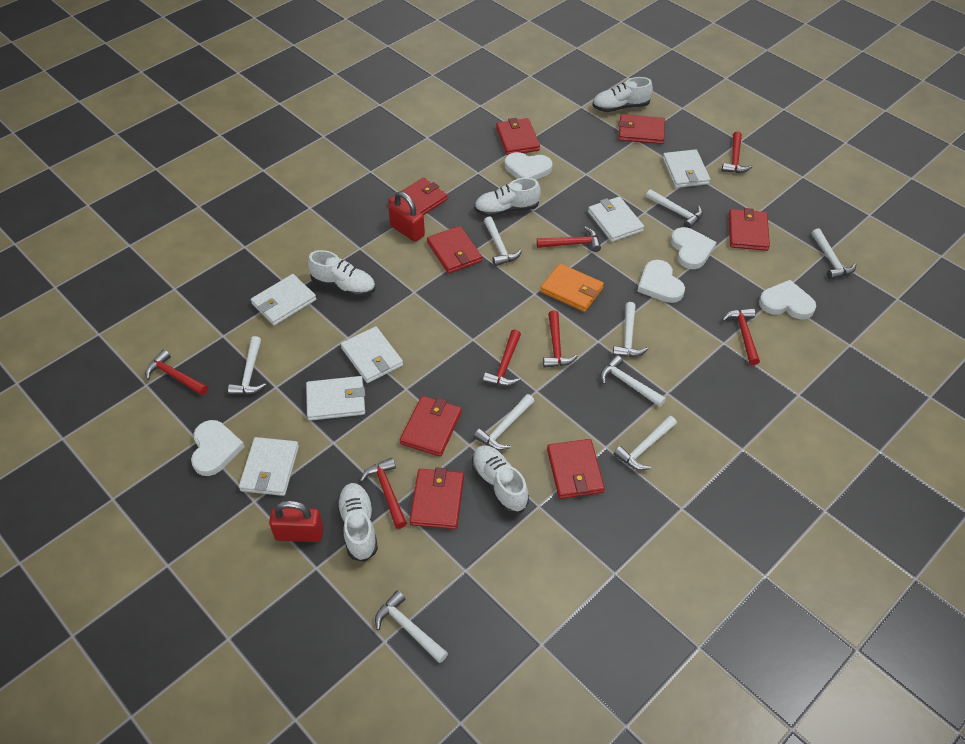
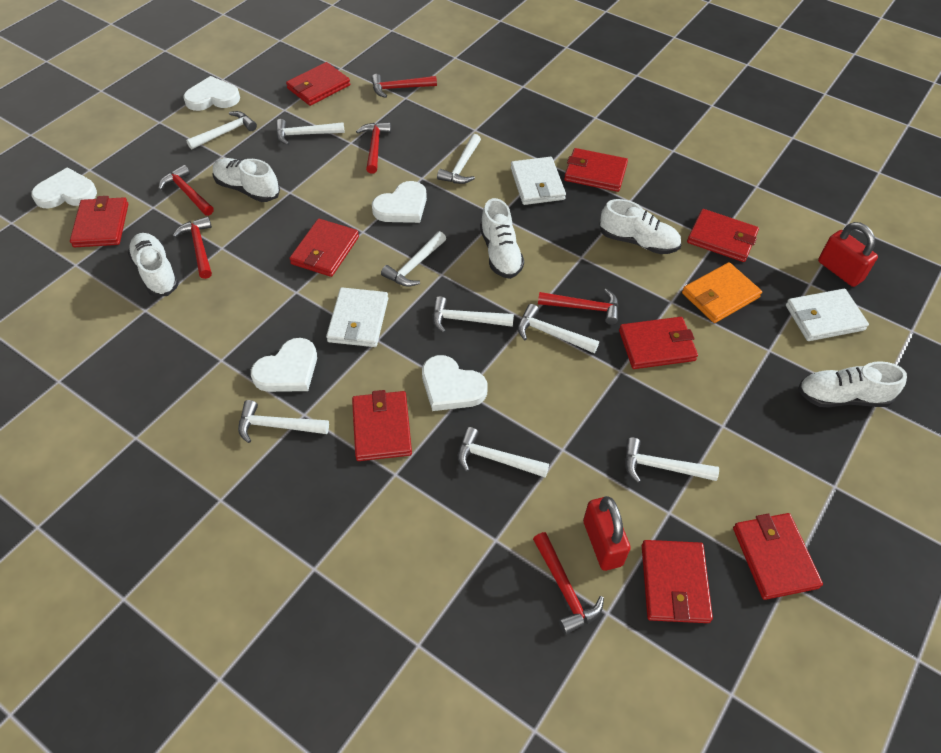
red hammer: [145,350,208,395] [360,458,407,529] [483,329,521,386] [537,227,601,252] [543,310,578,368] [722,131,752,173] [722,308,760,365] = 7 -> [158,165,214,216] [173,217,212,279] [356,122,391,174] [371,74,437,98] [533,532,604,635] [538,289,619,325] = 6
red wallet: [388,178,447,215] [400,396,462,457] [410,467,464,529] [427,226,482,274] [496,118,540,155] [547,439,605,499] [618,114,665,144] [729,208,770,251] = 8 -> [70,196,128,247] [286,62,350,106] [289,219,359,277] [352,390,412,461] [564,148,628,192] [619,317,698,369] [642,540,713,623] [687,209,759,262] [733,513,823,600] = 9
white wallet: [239,437,299,496] [251,274,316,326] [306,376,365,421] [341,326,403,383] [588,197,644,242] [663,149,710,188] = 6 -> [326,288,388,347] [511,157,566,205] [786,289,869,341] = 3

